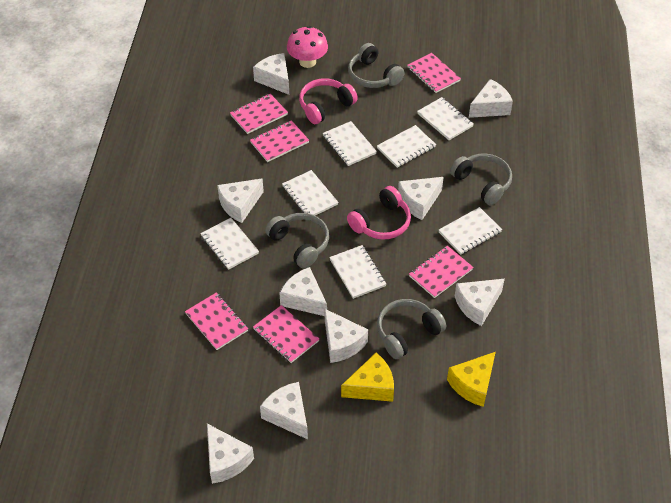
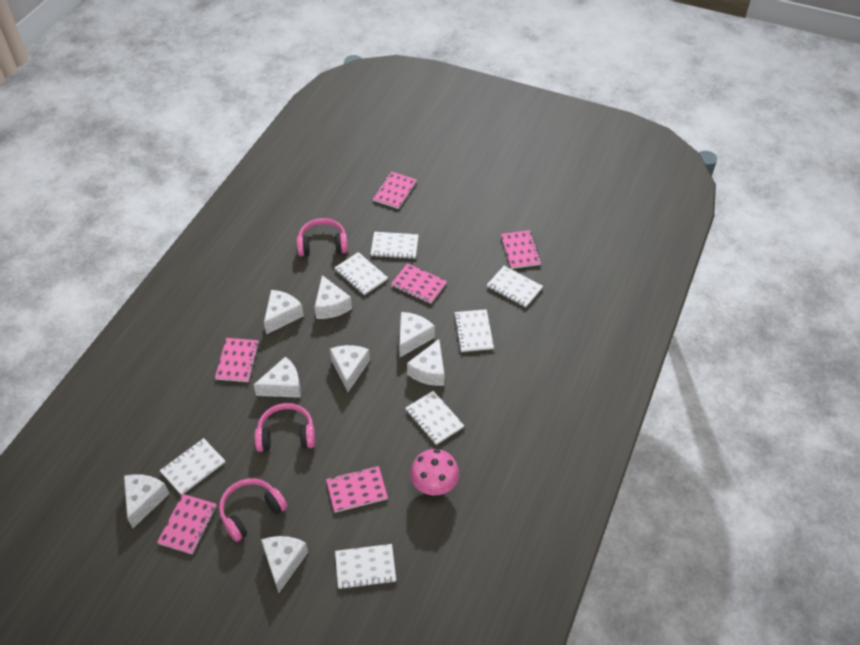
grey headphones: [265,213,329,269] [348,43,405,88] [377,299,446,359] [450,153,512,205] = 4 -> none = 0
pink headphones: [299,78,358,124] [347,186,411,240] = 2 -> [219,478,287,542] [255,403,315,452] [297,218,348,256] = 3
white cheese: [207,424,254,484] [217,178,264,223] [253,53,289,95] [260,382,308,439] [279,267,327,316] [325,309,368,363] [398,177,444,220] [455,279,505,326] [469,79,513,118] = 9 -> [124,474,169,528] [254,356,301,398] [261,536,308,593] [264,290,304,334] [315,275,352,319] [330,345,370,392] [399,312,435,357] [407,339,444,386] = 8
yellow cheese: [341,353,394,402] [447,352,496,407] = 2 -> none = 0

